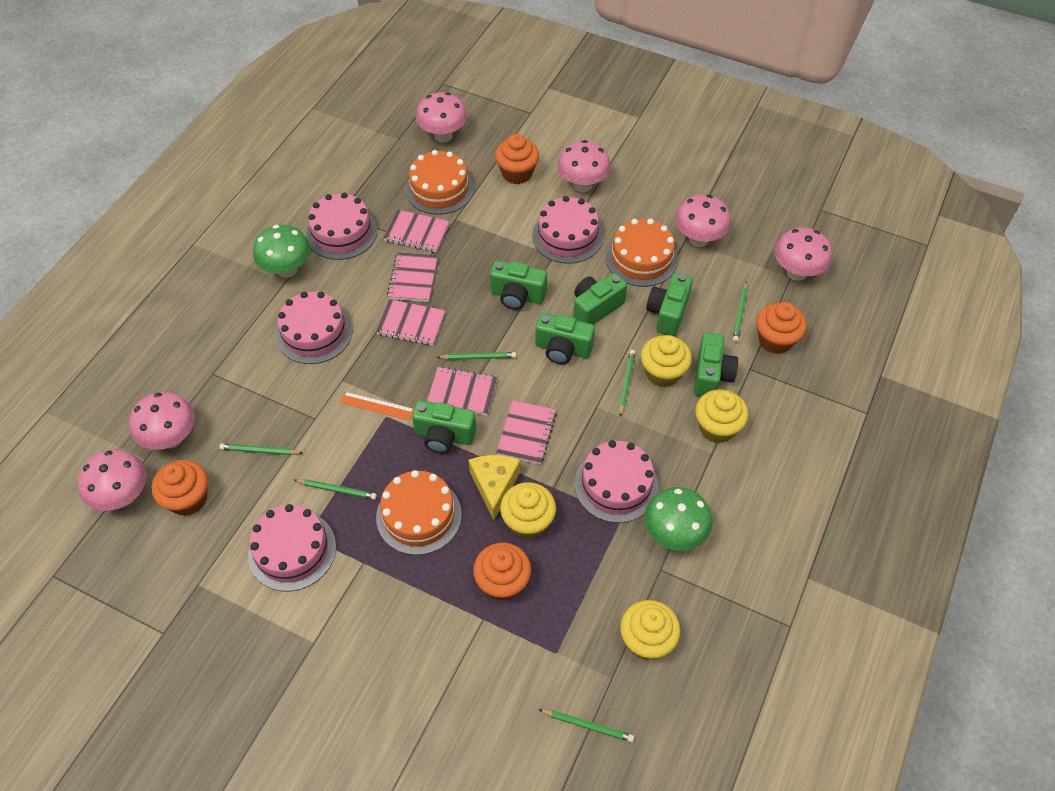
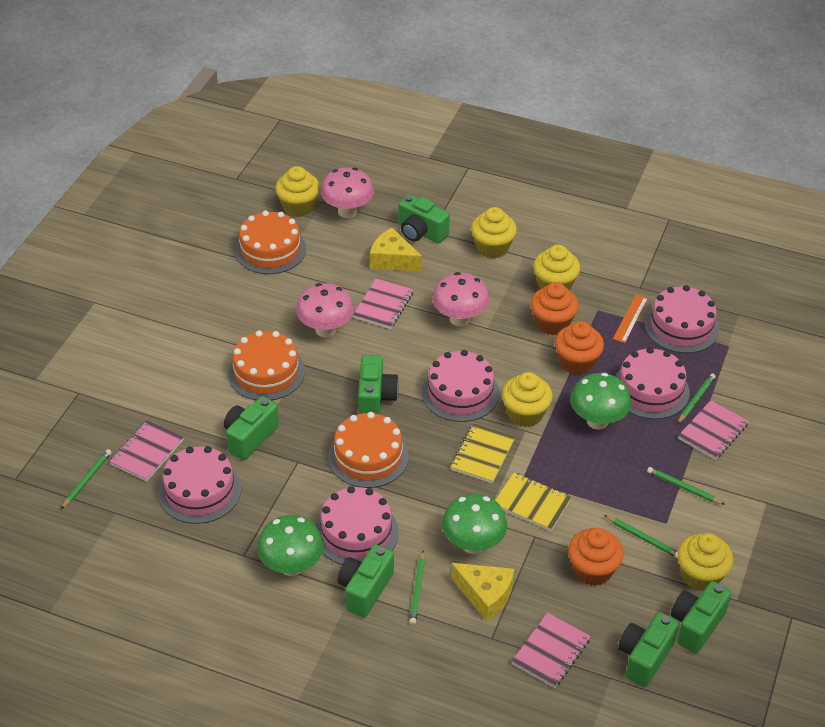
green mushroom: [253,225,311,278] [644,487,712,551] = 2 -> [257,515,324,576] [442,494,507,554] [570,373,631,430] = 3
green pencil: [219,443,303,455] [294,479,377,500] [437,352,516,360] [538,709,634,742] [619,350,636,417] [733,281,748,342] = 6 -> [61,449,112,509] [409,551,425,625] [604,515,678,558] [647,467,725,505] [677,373,716,424] = 5
orange cupcake: [152,460,208,516] [473,542,531,601] [495,134,539,184] [756,302,807,354] = 4 -> [531,282,579,335] [555,321,604,375] [568,528,624,586] = 3
pink mushroom: [78,449,147,511] [129,392,195,450] [416,92,467,143] [557,140,611,192] [675,194,731,247] [775,227,832,281] = 6 -> [296,283,354,337] [320,167,374,218] [432,272,490,327] = 3
pink notebook: [376,299,445,346] [384,210,449,252] [387,252,438,302] [427,367,497,415] [496,400,556,464] = 5 -> [109,420,184,481] [353,278,413,329] [512,613,590,688] [678,400,749,460] = 4
yellow cheese: [469,455,520,520] = 1 -> [370,228,422,272] [451,563,514,621] = 2
yellow cupcake: [500,482,556,539] [620,600,681,660] [641,335,692,387] [695,389,748,443] = 4 -> [275,166,320,217] [471,207,517,259] [502,372,553,427] [533,245,580,290] [677,533,733,591] = 5
yellow notebook: none = 0 -> [451,423,515,483] [495,472,572,531] = 2

